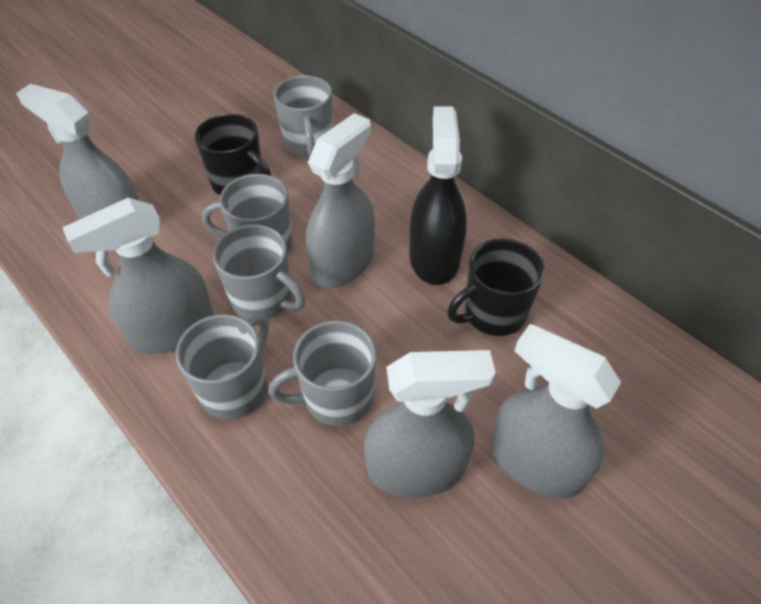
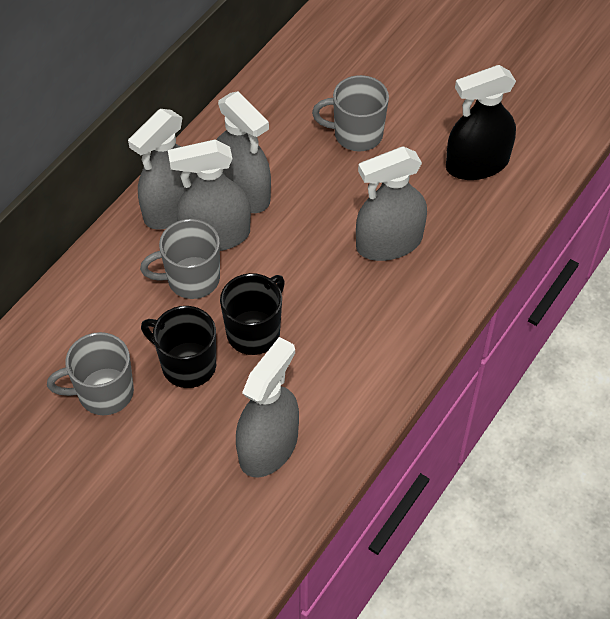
grey mug: [176,314,269,419] [202,174,292,254] [213,224,305,320] [268,321,376,426] [274,75,333,156] = 5 -> [47,332,134,415] [140,219,220,299] [312,75,389,151] = 3

